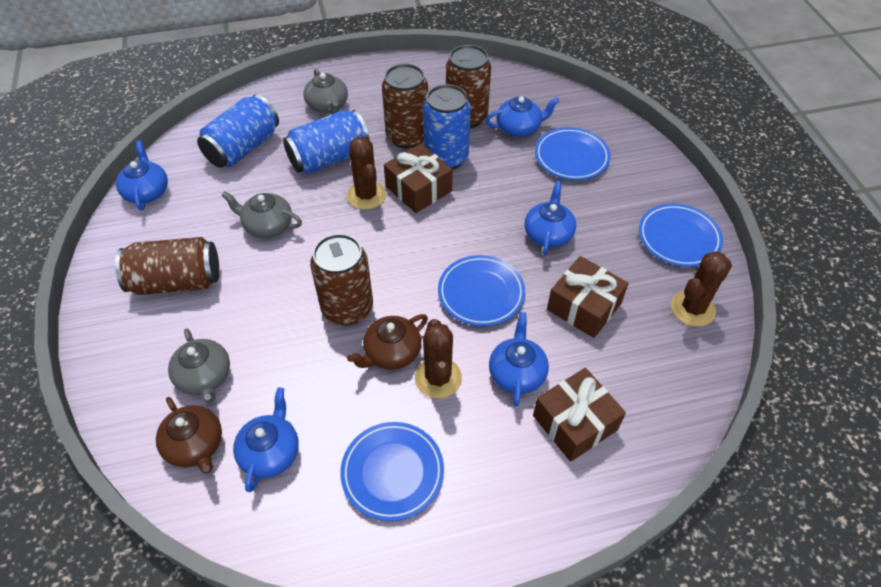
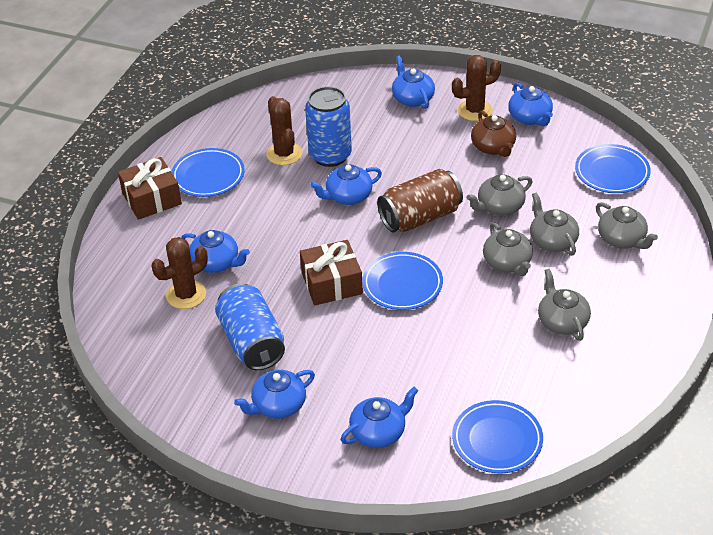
blue can: [197,95,279,168] [283,110,370,174] [423,84,471,169] = 3 -> [215,283,285,370] [305,86,352,167] = 2
blue teapot: [116,140,168,210] [233,387,299,492] [485,96,559,137] [489,312,549,406] [524,181,576,255] = 5 -> [181,230,250,273] [234,370,315,419] [310,164,382,205] [341,387,418,448] [392,56,435,109] [508,82,553,126] = 6
brown can: [115,237,219,295] [310,234,373,325] [382,64,428,148] [446,45,491,128] = 4 -> [377,169,463,233] = 1
brown gift: [384,143,453,213] [533,368,626,462] [547,256,629,338] = 3 -> [118,157,182,220] [300,240,363,305] = 2
brown teapot: [156,397,222,473] [347,314,428,370] = 2 -> [471,111,516,157] = 1
grey teapot: [168,328,230,403] [221,191,302,238] [303,69,348,114] = 3 -> [466,174,532,216] [483,222,533,276] [530,192,579,256] [538,269,591,341] [596,202,658,249] = 5

